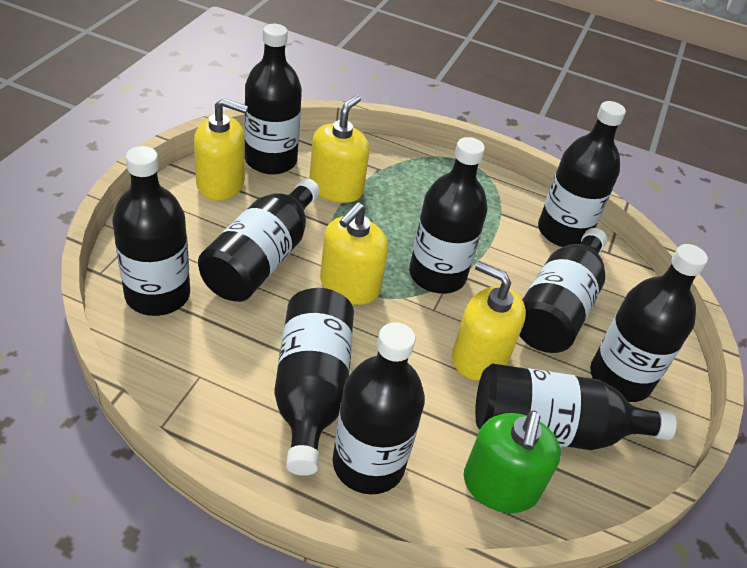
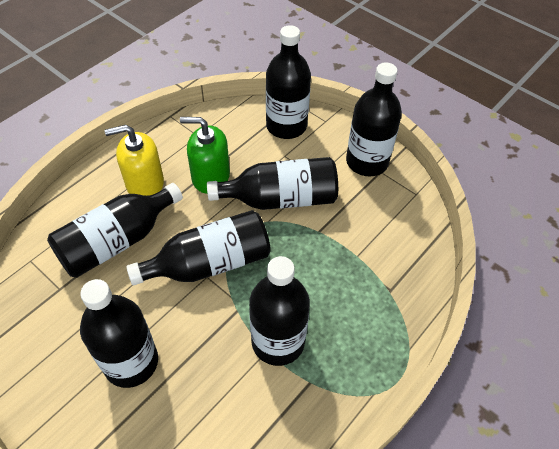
black bottle: [112,146,190,316] [198,178,320,302] [244,24,302,175] [274,288,354,476] [333,322,425,495] [409,137,488,294] [475,364,677,450] [519,228,607,353] [538,101,626,247] [590,244,708,402] = 10 -> [47,183,183,278] [80,279,158,388] [126,210,271,286] [207,157,338,210] [249,256,310,366] [266,25,311,139] [346,62,402,176] = 7
yellow soap dispenser: [194,98,248,201] [309,95,370,203] [320,202,388,305] [452,261,526,381] = 4 -> [104,125,164,196] = 1

